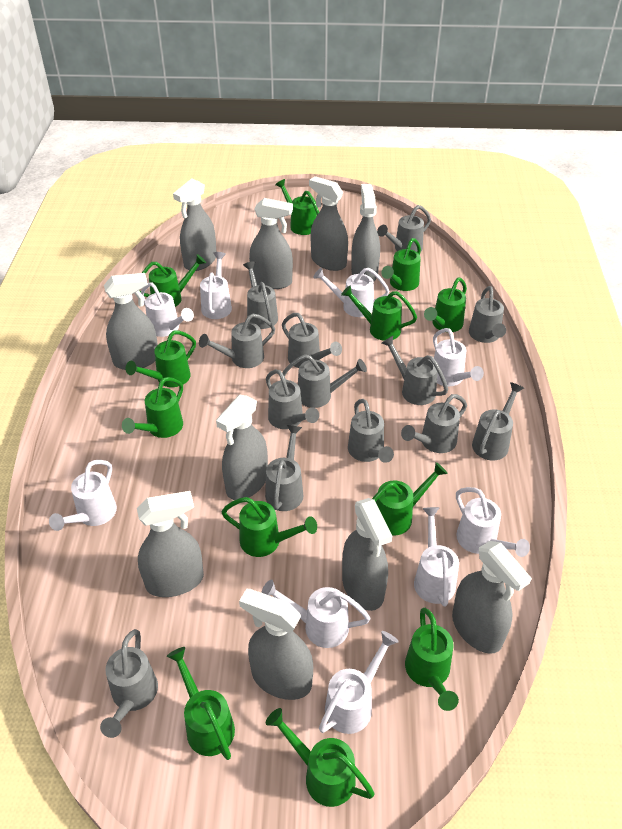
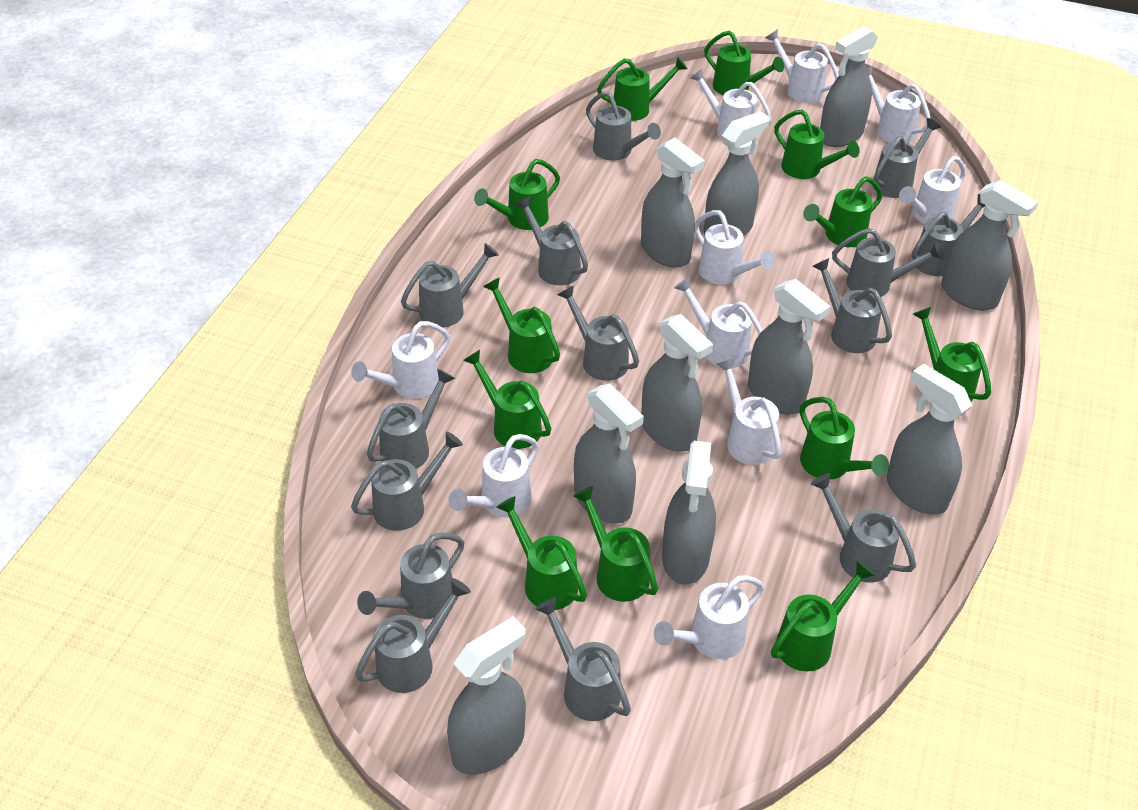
grey watering can: [100,629,158,738] [199,314,275,368] [243,261,278,329] [265,425,303,511] [266,369,319,429] [282,313,342,368] [282,354,367,408] [348,399,394,463] [377,205,431,252] [382,336,448,405] [401,394,467,453] [469,286,506,343] [472,382,524,460] = 13 -> [351,432,463,531] [355,578,471,693] [357,533,464,619] [367,369,455,469] [401,243,499,328] [515,196,588,285] [535,597,631,721] [557,285,639,381] [586,91,661,161] [811,473,916,583] [813,258,892,353] [832,228,944,297] [873,118,941,198] [912,194,985,276] = 14
white watering can: [49,460,117,531] [141,282,194,337] [200,252,232,319] [261,580,370,648] [313,268,389,317] [319,631,399,734] [414,507,459,607] [433,328,484,386] [456,487,530,557] = 9 -> [351,321,450,399] [448,434,538,518] [654,575,764,659] [674,277,763,368] [690,69,772,138] [695,210,775,284] [717,358,782,465] [765,29,839,103] [866,66,930,143] [899,156,966,224] = 10

